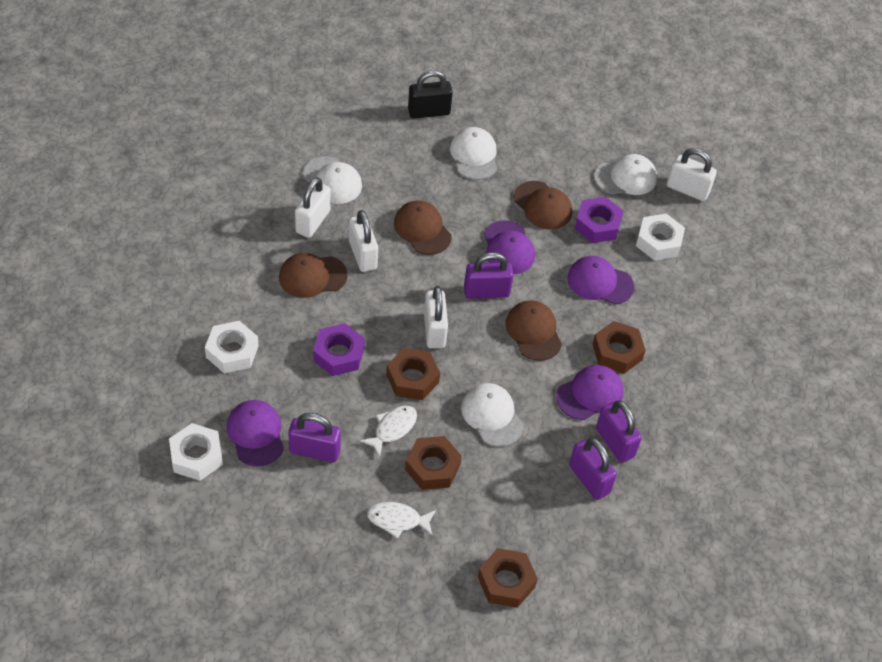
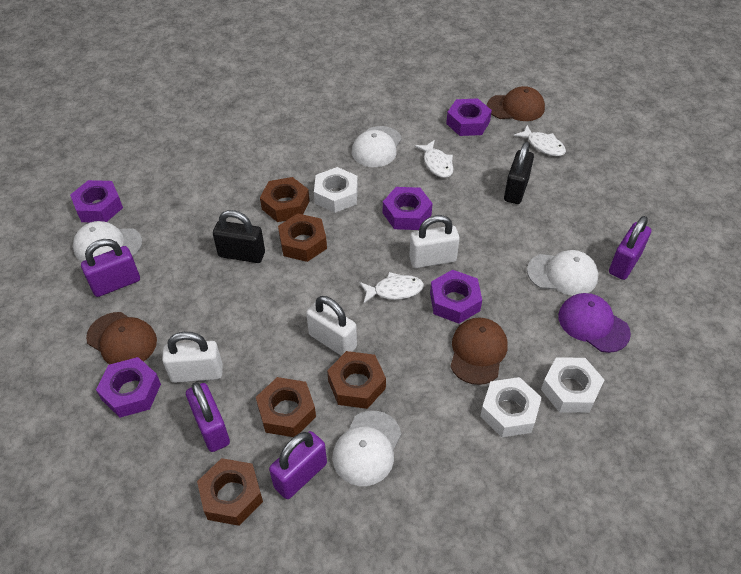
black padlock: [408,70,453,119] = 1 -> [213,210,265,263] [504,142,534,204] = 2
brown cap: [279,253,347,298] [394,200,452,255] [506,300,562,361] [514,181,572,230] = 4 -> [86,312,157,364] [450,317,507,385] [487,86,545,121] = 3
brown nut: [386,348,440,400] [405,436,462,490] [478,548,538,608] [593,321,646,374] = 4 -> [197,458,263,526] [256,377,316,437] [260,177,310,222] [278,214,327,262] [327,351,386,409] = 5
purple cap: [227,400,284,467] [484,221,535,274] [556,365,624,420] [567,256,634,305] = 4 -> [558,293,631,353] = 1
purple nut: [313,323,365,376] [575,197,624,243] = 2 -> [70,180,123,222] [96,357,161,418] [383,187,433,230] [430,270,482,324] [446,98,492,136] = 5
white fish: [360,406,417,457] [367,502,436,539] = 2 -> [360,272,424,303] [415,140,454,178] [514,125,566,156] = 3
white padlock: [295,177,331,238] [349,210,378,272] [424,286,448,348] [667,148,717,201] = 4 -> [162,332,223,383] [306,296,357,356] [409,215,460,268] = 3

